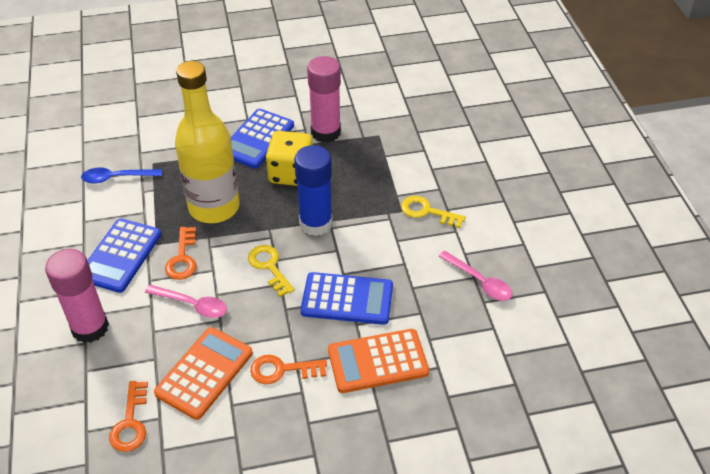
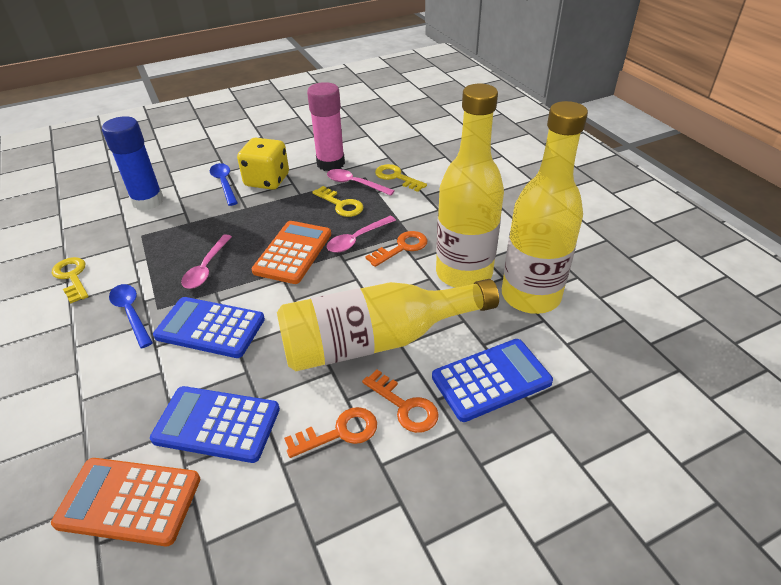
blue spoon: [81,168,162,184] = 1 -> [109,284,153,348] [210,163,238,206] = 2
pink glue stick: [45,249,109,343] [307,56,341,143] = 2 -> [307,82,345,171] = 1
pink spoon: [145,285,227,318] [438,251,512,301] = 2 -> [181,234,232,289] [327,169,395,196] [327,216,396,253] = 3
yellow bottle: [175,61,240,223] = 1 -> [277,279,499,371] [436,84,504,288] [502,101,588,314] = 3
yellow key: [248,245,295,297] [401,196,466,228] = 2 -> [52,257,89,304] [313,186,364,217] [375,164,427,192] = 3

